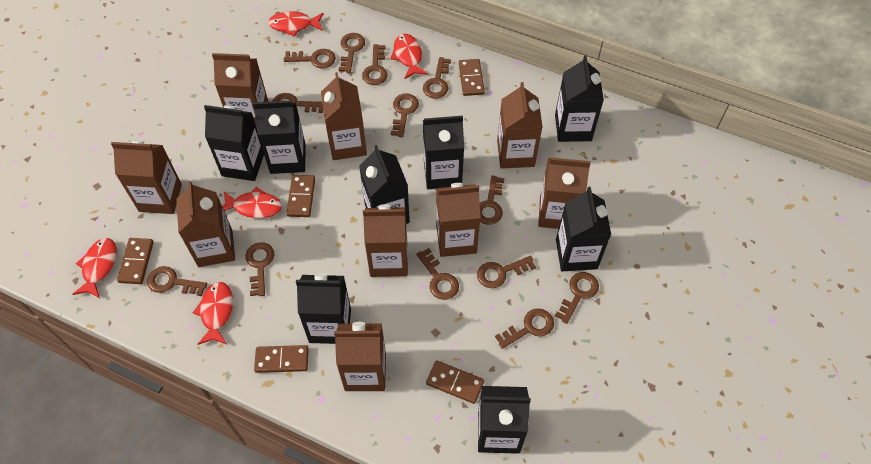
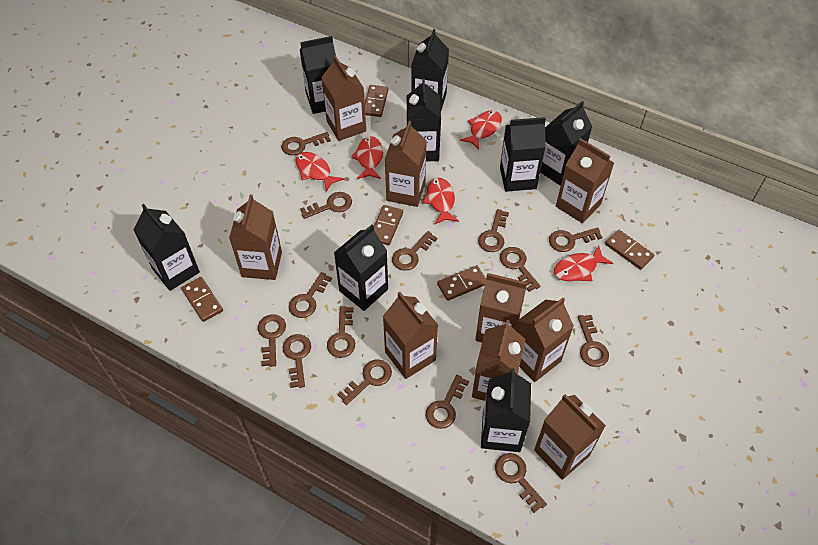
brown key: [147,266,207,296] [245,242,274,296] [273,93,323,113] [284,49,336,68] [339,33,365,73] [362,44,387,85] [391,93,419,137] [416,248,459,300] [423,57,451,98] [477,255,536,288] [480,175,505,225] [495,308,554,349] [555,272,599,324] = 13 -> [258,314,286,367] [281,132,331,155] [283,334,311,388] [289,272,332,318] [300,192,352,219] [327,306,355,358] [337,359,392,405] [392,231,437,271] [426,375,469,429] [478,209,509,252] [495,453,547,513] [500,247,540,292] [549,227,602,252] [578,315,609,367] = 14

